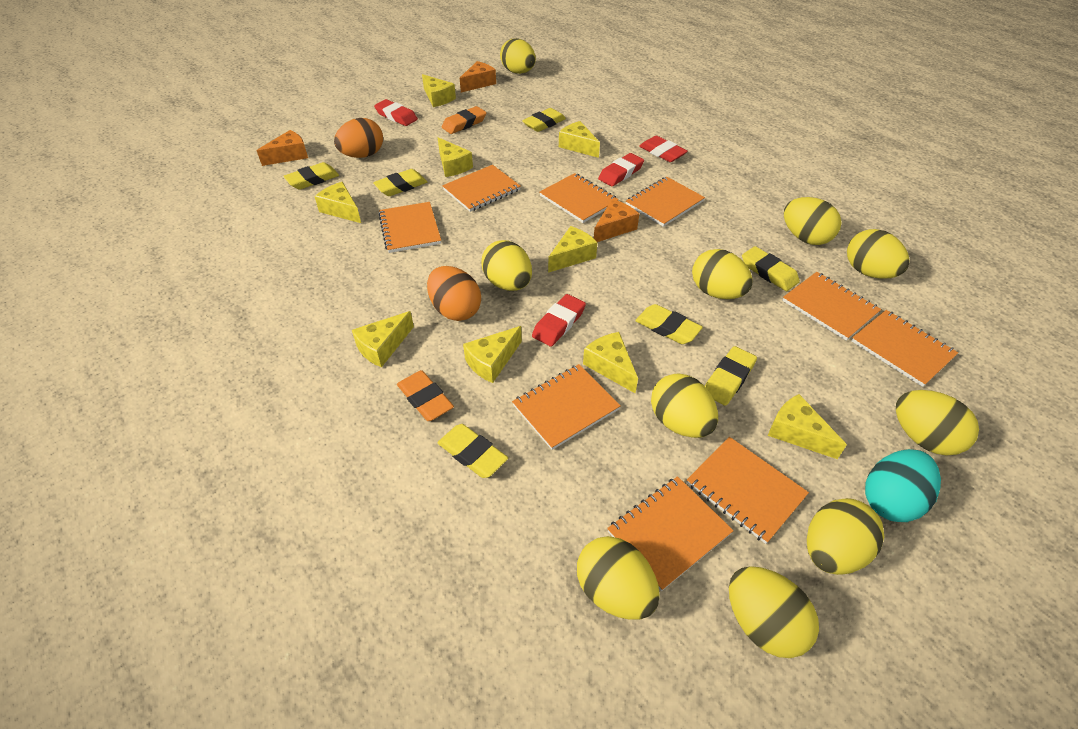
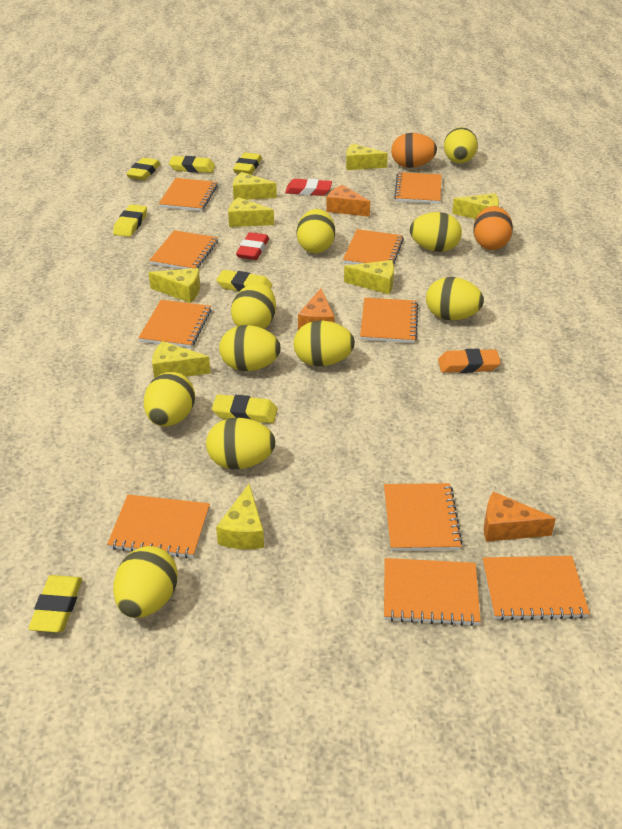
orange eraser: [397,370,454,421] [442,106,487,134] = 2 -> [438,349,501,373] = 1
orange notebook: [378,202,441,253] [442,165,521,212] [512,364,621,450] [540,173,619,223] [607,476,734,591] [626,177,705,227] [687,437,809,544] [782,272,881,341] [851,310,958,387] = 9 -> [107,494,210,558] [138,300,212,348] [149,230,218,269] [159,178,218,211] [343,229,404,265] [360,298,418,343] [384,483,463,551] [384,558,480,626] [394,172,441,204] [482,556,590,621] = 10
red eraser: [374,99,418,126] [532,294,586,347] [598,153,644,186] [639,136,688,162] = 4 -> [236,232,269,260] [285,179,332,196] = 2
turquoise egg: [865,449,941,522] = 1 -> none = 0
yellow cheese: [314,182,361,223] [352,311,414,368] [422,74,456,107] [437,137,473,177] [463,326,522,383] [548,226,597,273] [559,121,600,158] [583,332,638,393] [768,394,847,459] = 9 -> [149,268,200,303] [152,341,210,378] [216,484,264,549] [228,197,274,227] [233,172,277,200] [344,260,394,294] [346,143,388,170] [452,193,499,219] = 8

